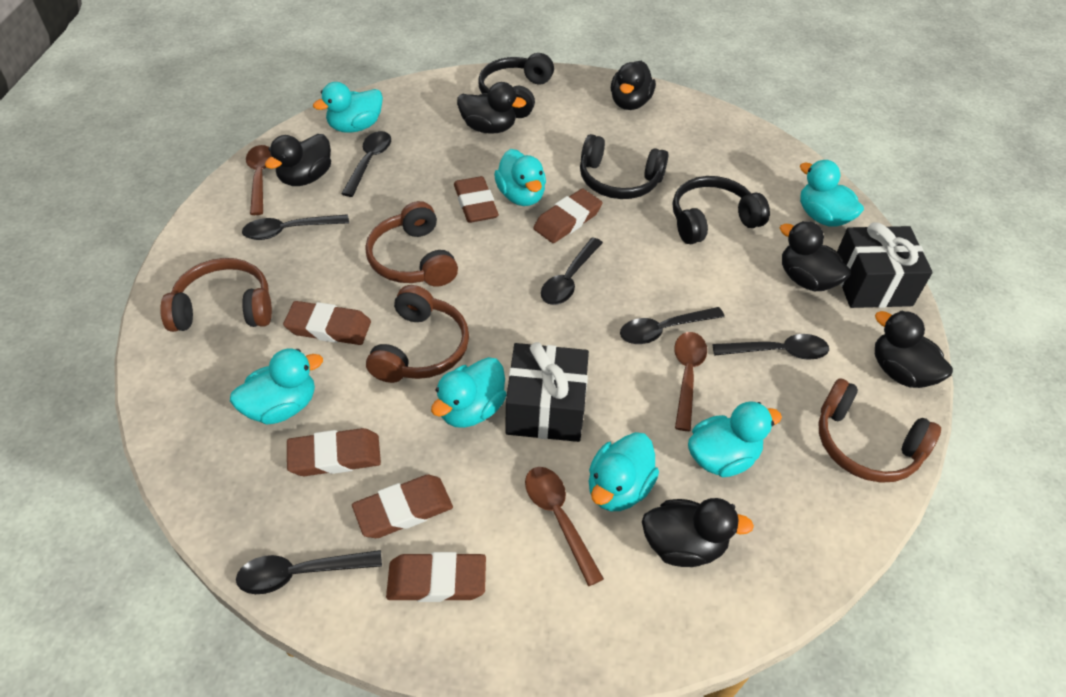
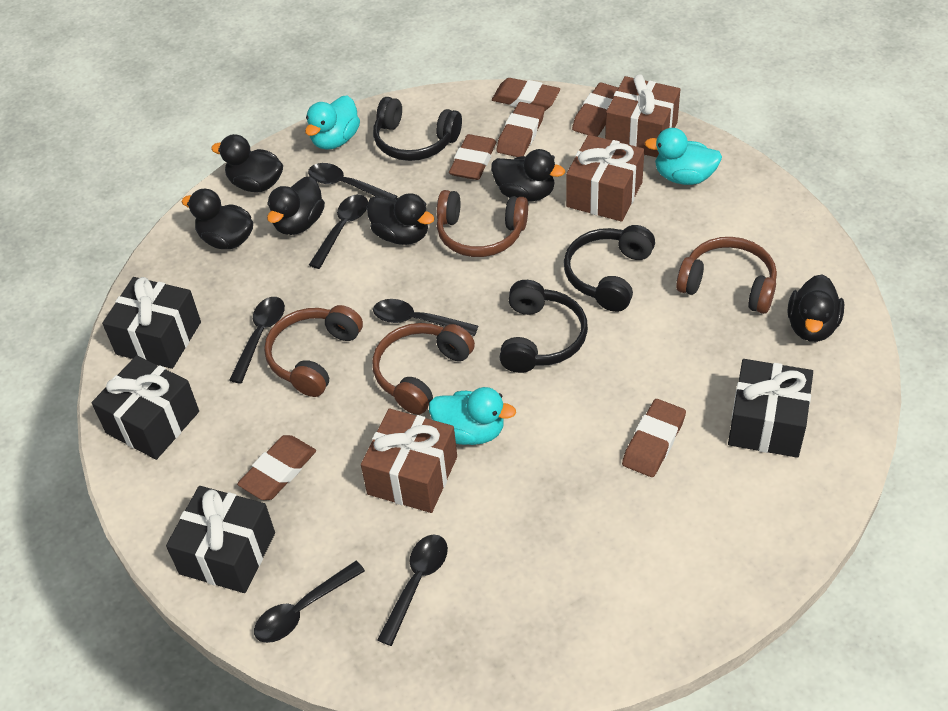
black gift: [506,342,589,442] [837,222,933,308] = 2 -> [92,355,199,460] [102,277,201,369] [166,486,275,593] [728,359,813,458] = 4
brown gift: none = 0 -> [361,408,457,513] [566,135,645,222] [605,74,680,157] = 3
brown spoon: [246,145,272,215] [525,467,604,586] [674,332,707,431] = 3 -> none = 0
turquoise duck: [230,349,323,424] [313,82,383,133] [431,357,507,428] [494,149,546,206] [589,432,659,511] [688,401,782,477] [800,160,864,227] = 7 -> [305,95,360,150] [429,387,516,445] [645,128,722,185] = 3

